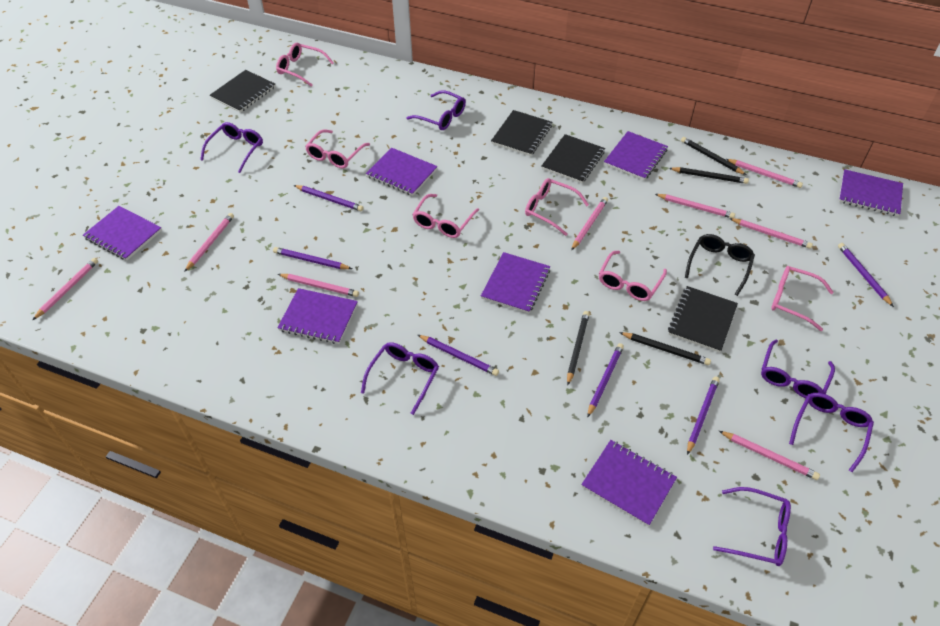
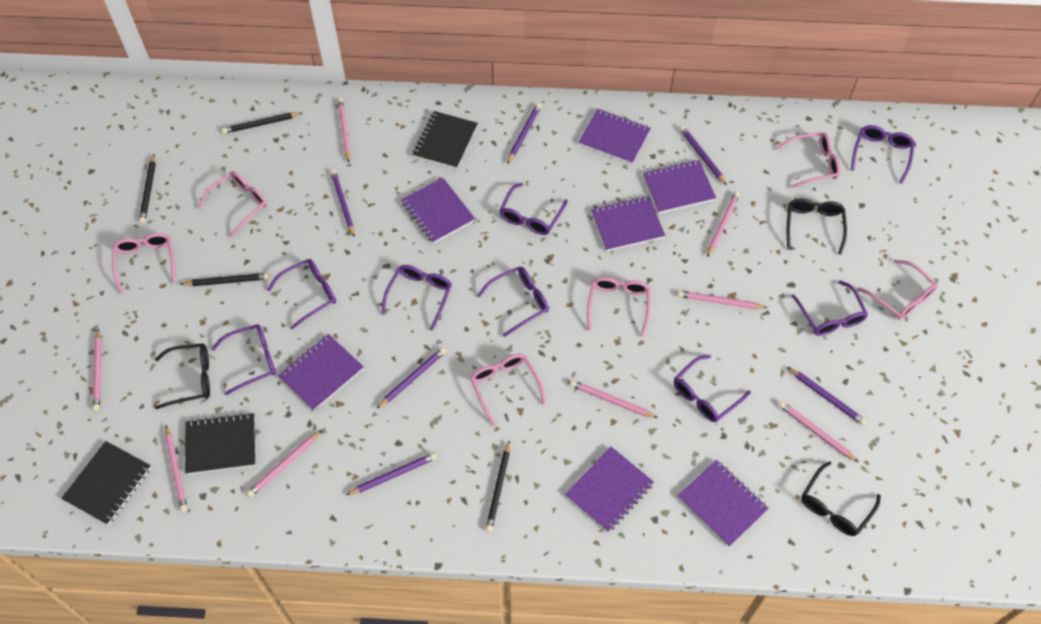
black glasses: [685,234,755,296] = 1 -> [155,343,210,409] [787,199,847,255] [801,461,881,536] = 3
black notebook: [210,70,276,113] [491,110,552,156] [542,134,605,183] [668,286,738,353] = 4 -> [61,441,151,525] [185,413,256,474] [412,111,478,169] = 3
purple glasses: [200,122,263,173] [361,342,439,415] [406,90,466,130] [713,487,791,566] [761,340,835,398] [789,393,874,472] = 6 -> [211,324,276,395] [267,259,336,329] [382,265,452,331] [477,267,549,337] [499,183,568,235] [674,355,751,422] [792,280,868,336] [851,125,915,184] = 8

